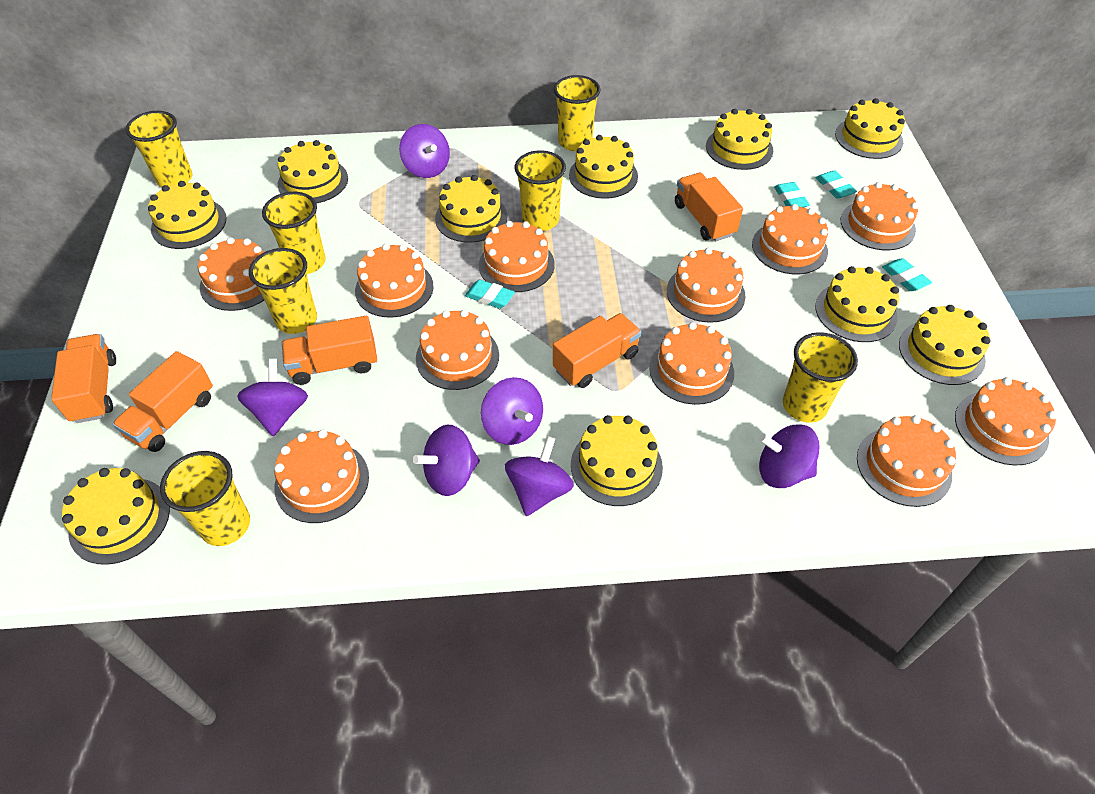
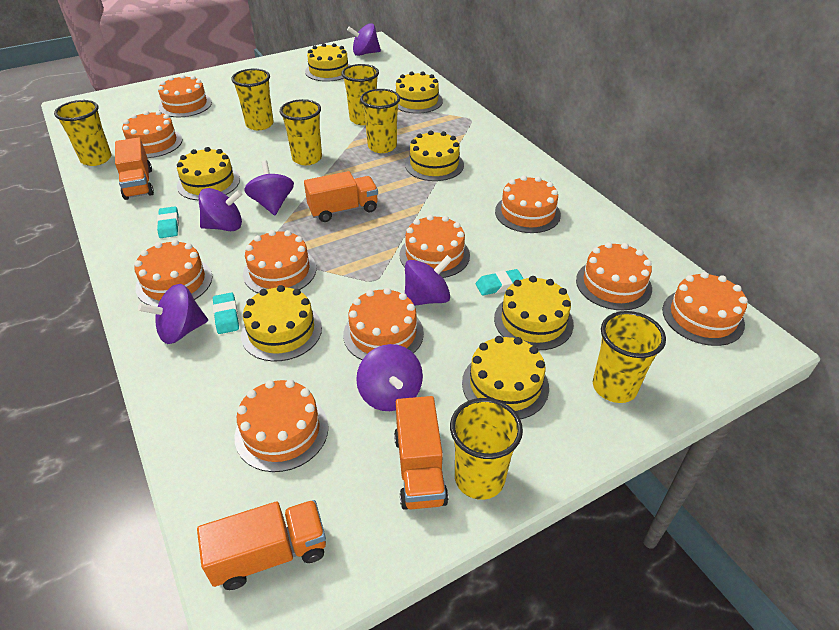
orange cake: [198,237,264,311] [274,430,369,523] [355,244,434,318] [416,310,499,390] [479,221,555,292] [649,322,734,405] [667,248,745,323] [752,204,828,274] [841,182,918,250] [857,415,956,507] [955,377,1057,466] = 11 -> [122,111,183,158] [134,240,212,307] [158,75,212,117] [234,379,328,472] [243,230,317,293] [343,288,424,360] [399,215,470,278] [495,175,561,233] [576,242,652,310] [662,272,748,346] = 10
orange truck: [51,334,116,423] [112,351,213,452] [282,316,377,385] [553,313,641,388] [675,173,743,241] = 5 -> [115,137,154,200] [197,500,326,590] [304,171,378,222] [394,396,448,510] = 4
turquoise eraser: [465,280,515,309] [774,182,810,208] [816,170,857,199] [882,258,932,291] = 4 -> [157,206,179,238] [213,293,239,334] [476,269,524,295] = 3
yellow cake: [62,468,170,565] [148,181,227,249] [278,140,348,203] [435,175,508,243] [569,135,638,199] [571,415,663,506] [706,109,773,170] [815,266,899,342] [835,98,905,159] [899,305,990,385] = 10 -> [177,147,240,200] [241,285,322,361] [305,43,350,81] [396,71,443,114] [405,130,464,181] [462,336,549,419] [494,276,574,350] = 7

